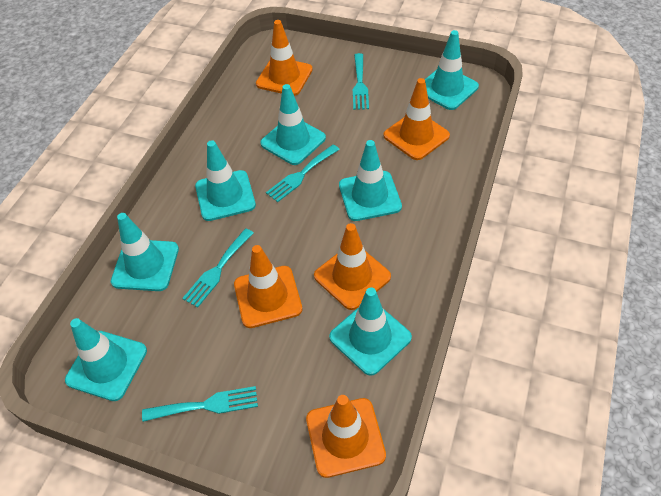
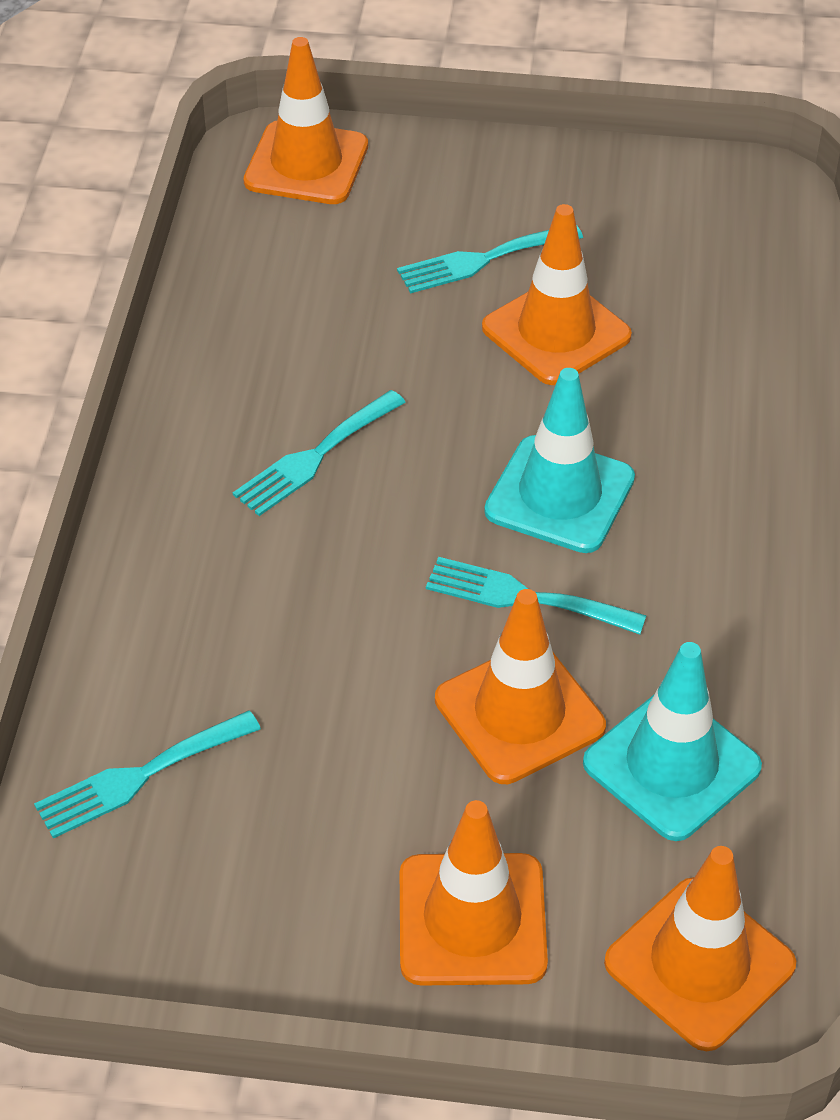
turquoise traffic cone: [65,318,147,401] [111,213,179,291] [195,140,256,221] [260,84,326,165] [329,288,412,376] [339,140,402,221] [425,30,479,110] = 7 -> [484,368,635,553] [583,642,762,841] = 2

